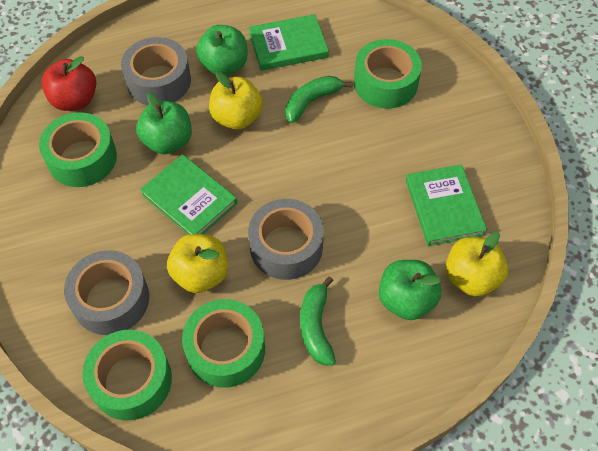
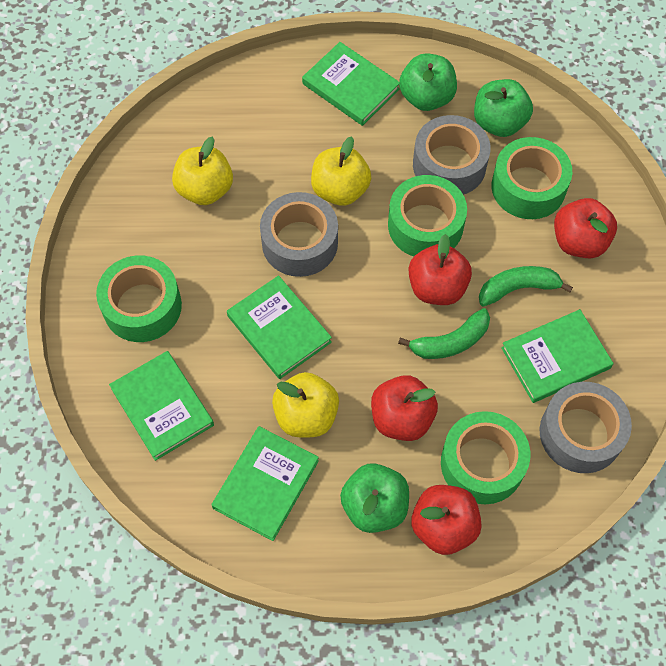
green book: [140,154,237,235] [249,14,329,71] [406,165,487,246] = 3 -> [109,351,214,461] [211,426,319,541] [227,275,332,379] [302,42,400,126] [501,309,614,403] = 5
red apple: [41,56,96,111] = 1 -> [371,375,438,441] [409,234,472,305] [411,485,482,555] [554,198,617,258] = 4

